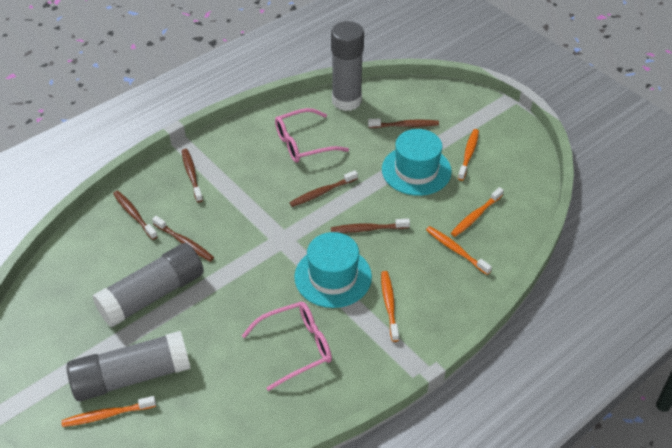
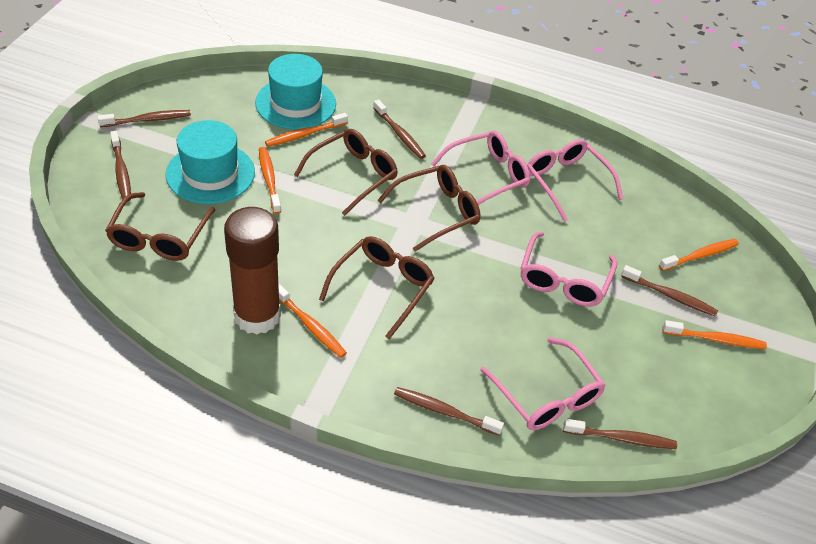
brown glasses: none = 0 -> [105,192,215,261] [294,129,398,216] [319,236,435,339] [377,165,480,252] = 4
brown glue stick: none = 0 -> [224,207,281,335] = 1
grey glue stick: [67,331,190,401] [92,243,204,327] [331,21,364,111] = 3 -> none = 0
pink glasses: [242,302,332,391] [275,108,349,163] = 2 -> [431,131,530,205] [480,337,605,430] [520,232,617,307] [527,139,623,222] = 4

